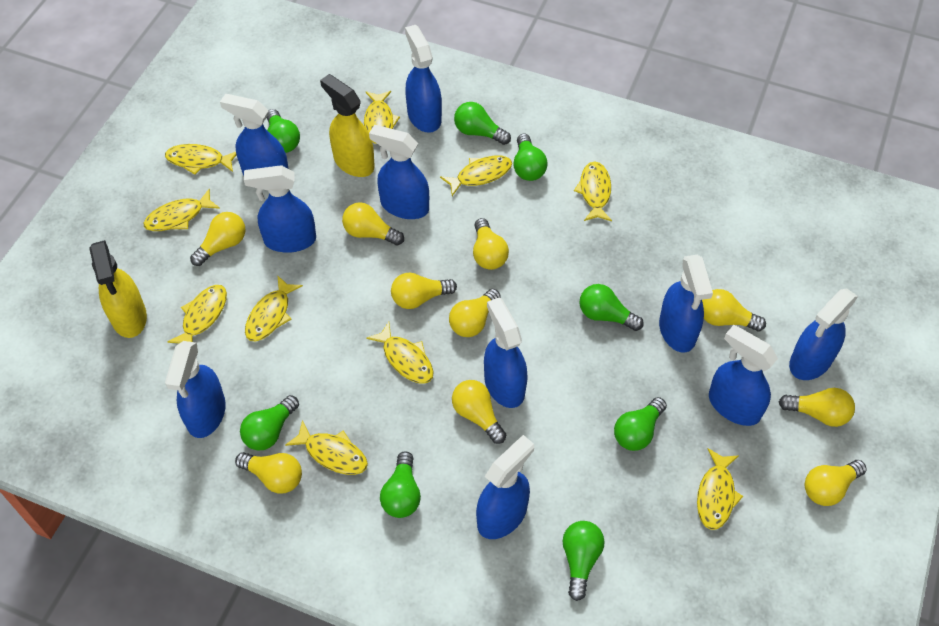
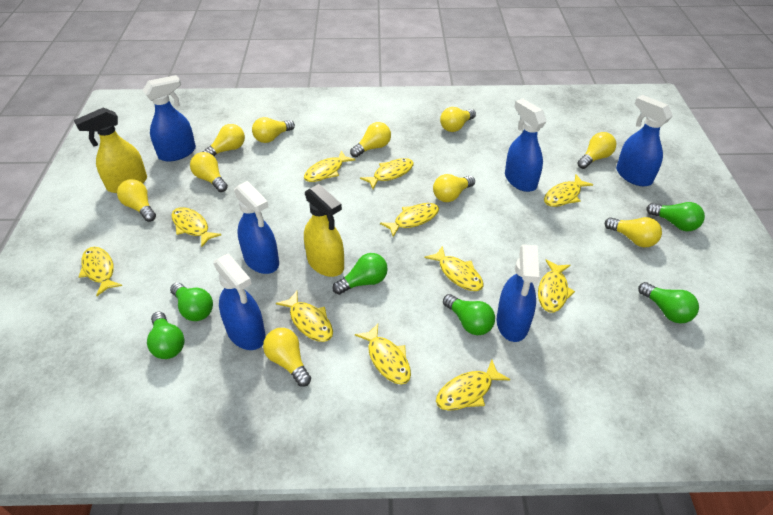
blue spray bottle: [165,341,226,438] [220,94,288,175] [244,165,316,253] [369,125,429,219] [405,25,442,133] [476,435,534,539] [484,297,527,408] [659,255,713,352] [709,325,778,426] [789,289,858,380] = 10 -> [143,75,196,162] [213,253,266,350] [234,181,279,274] [497,244,539,342] [505,99,547,192] [616,95,673,186] = 6
green light bulb: [240,395,299,451] [267,109,300,153] [380,452,421,518] [454,102,511,145] [513,134,548,181] [563,521,605,601] [579,284,644,331] [614,397,667,451] = 8 -> [147,312,185,359] [170,283,213,321] [333,253,388,295] [443,294,495,335] [638,282,699,323] [646,202,705,231] = 6
yellow fish: [144,189,220,231] [165,144,236,175] [168,285,227,343] [245,275,303,342] [285,420,368,475] [364,91,400,144] [366,322,434,384] [440,156,512,196] [574,161,612,221] [697,448,743,530] = 10 -> [79,247,122,296] [171,207,221,247] [276,291,333,342] [304,151,355,182] [355,324,411,384] [360,158,414,189] [380,203,439,237] [425,246,483,291] [436,360,510,411] [538,259,575,312] [544,175,593,207] = 11

